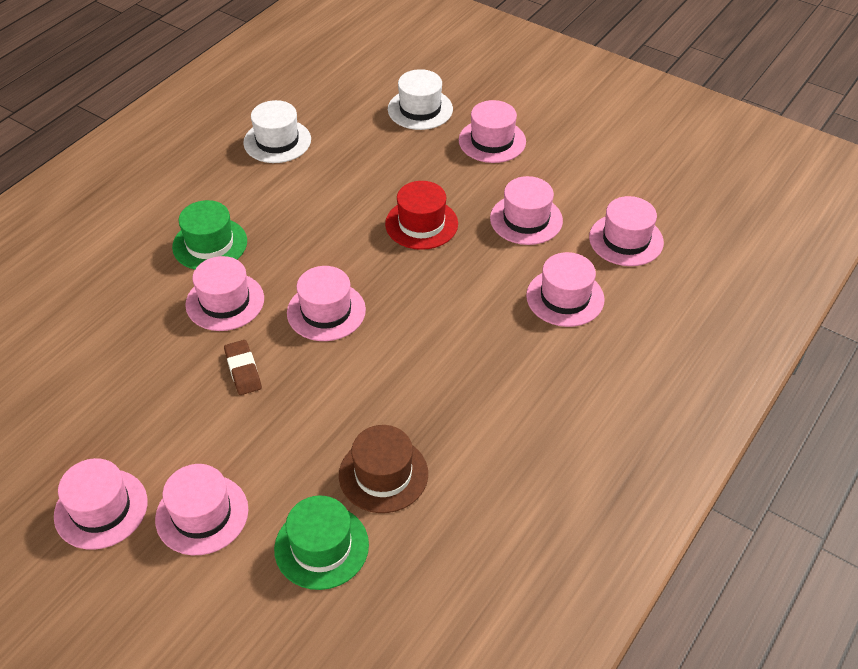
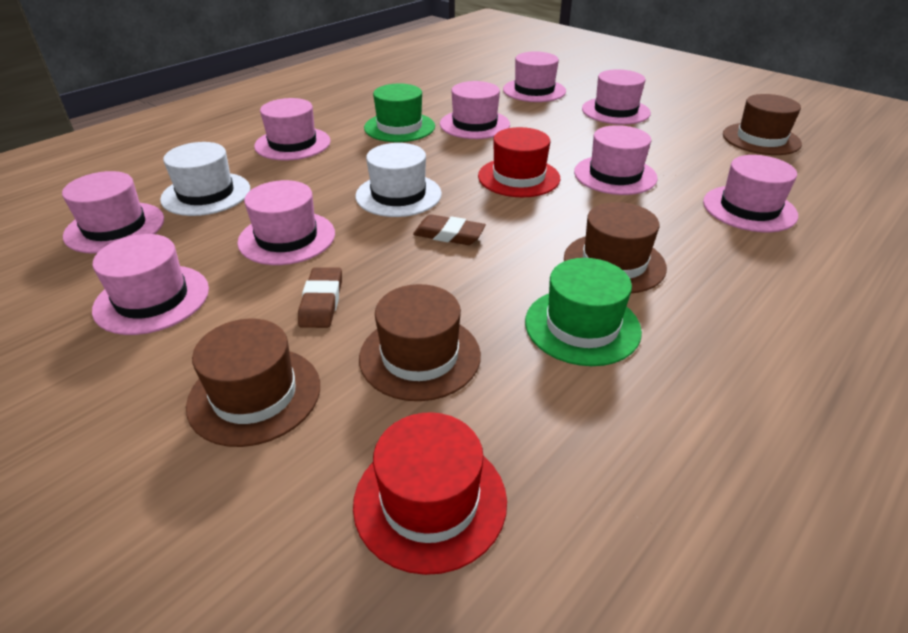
brown eraser: [224,340,262,395] = 1 -> [298,267,342,328] [413,214,486,245] = 2
brown hat: [339,425,428,513] = 1 -> [186,319,320,447] [359,284,481,401] [564,202,667,293] [723,94,802,155] = 4
pink hat: [54,458,147,550] [155,464,248,555] [185,256,264,331] [287,266,366,341] [459,100,526,163] [490,176,563,245] [526,252,605,327] [589,196,664,266] = 8 -> [62,171,164,254] [92,234,209,335] [237,180,335,265] [254,98,331,160] [440,81,510,139] [503,51,566,102] [574,125,658,195] [582,69,651,125] [703,155,798,232] = 9
red hat: [385,181,458,250] = 1 -> [353,412,507,575] [478,127,560,197] = 2

